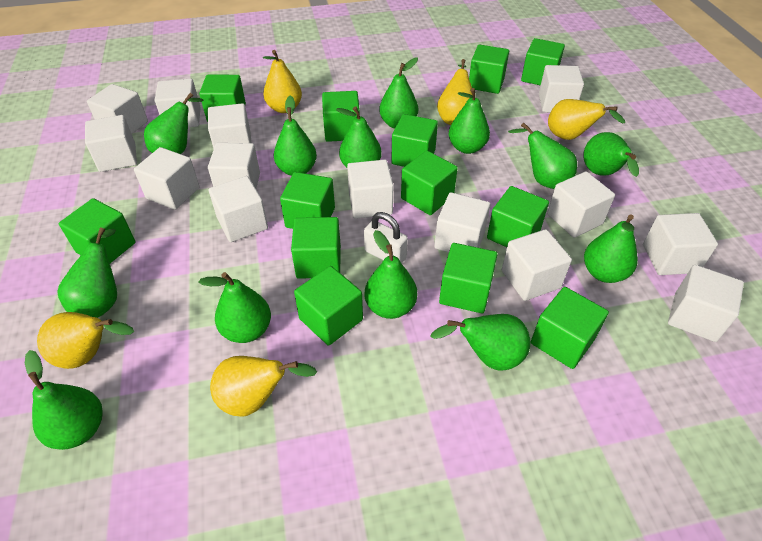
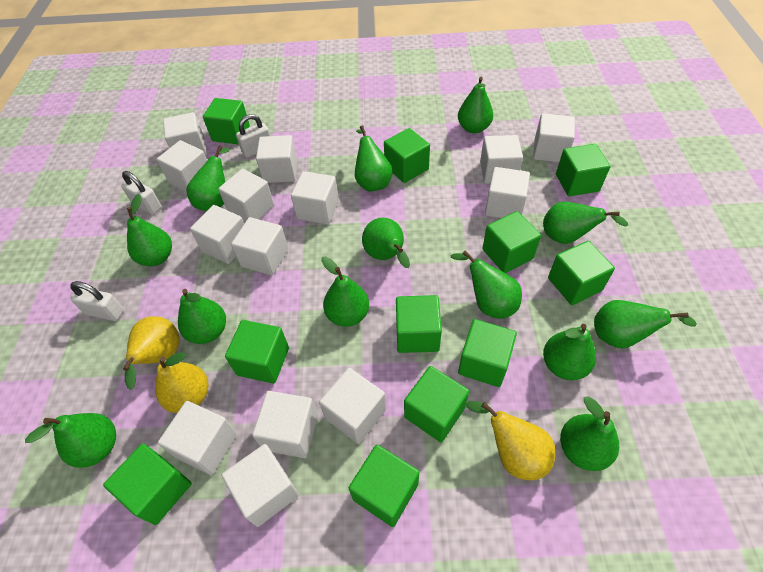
green cube: [59,198,136,263] [199,74,246,122] [280,172,335,229] [291,217,341,279] [294,266,363,346] [322,91,360,142] [391,114,438,167] [401,151,458,215] [439,243,498,313] [469,45,509,94] [487,186,549,247] [521,38,565,86] [531,287,609,369] = 13 -> [103,443,192,525] [203,98,250,144] [225,320,289,384] [349,445,419,527] [384,128,430,183] [396,295,442,353] [404,366,469,442] [458,319,517,387] [482,211,541,273] [548,241,615,305] [556,144,610,197] = 11
white padlock: [364,212,408,264] = 1 -> [70,281,124,321] [121,171,162,215] [236,114,270,157] = 3
yellow pear: [37,312,134,369] [210,356,317,417] [263,50,302,113] [437,59,472,125] [548,99,625,140] = 5 -> [123,316,179,390] [155,352,208,413] [466,401,555,480] = 3

